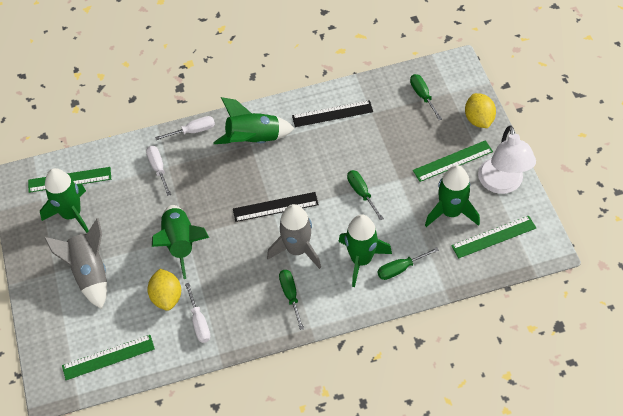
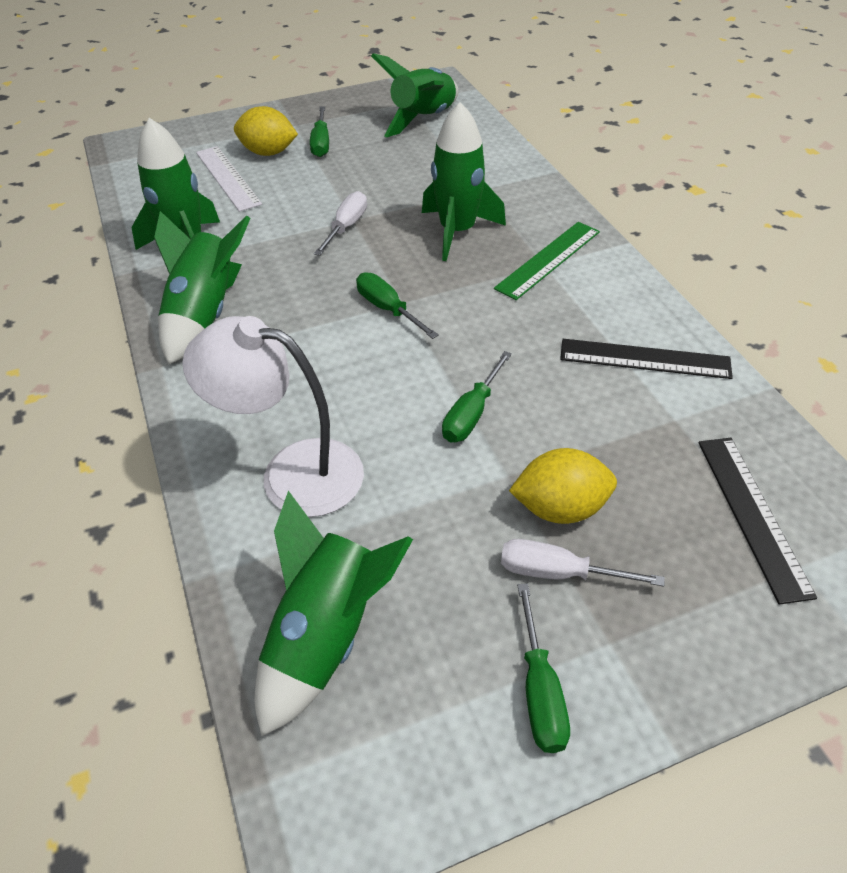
green ruler: [28,167,111,193] [62,335,155,380] [413,140,493,182] [451,216,536,258] = 4 -> [494,222,600,300] = 1
grey rocket: [45,218,107,309] [267,204,321,269] = 2 -> none = 0
white ruler: none = 0 -> [196,146,262,212] = 1
white screwdriver: [146,146,171,196] [155,116,215,140] [185,283,210,343] = 3 -> [314,191,367,256] [501,539,665,587] = 2

